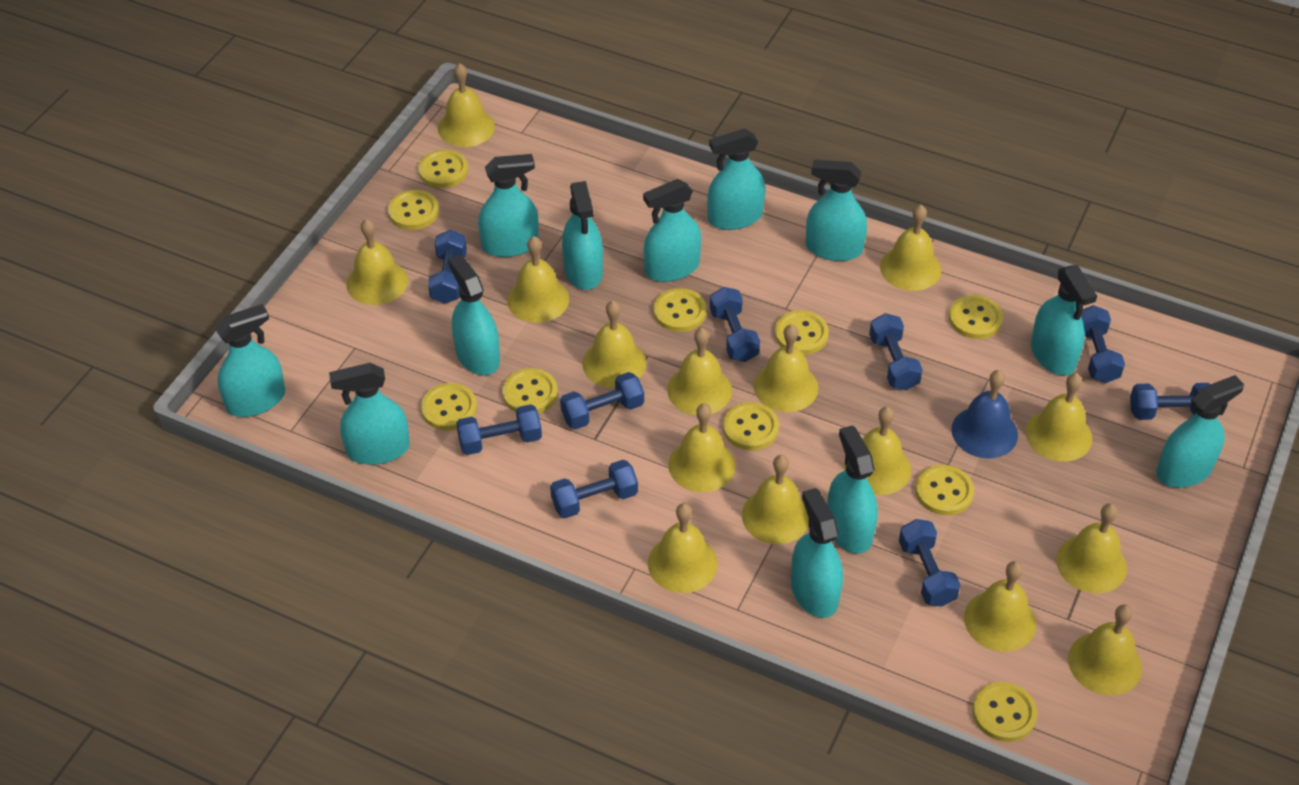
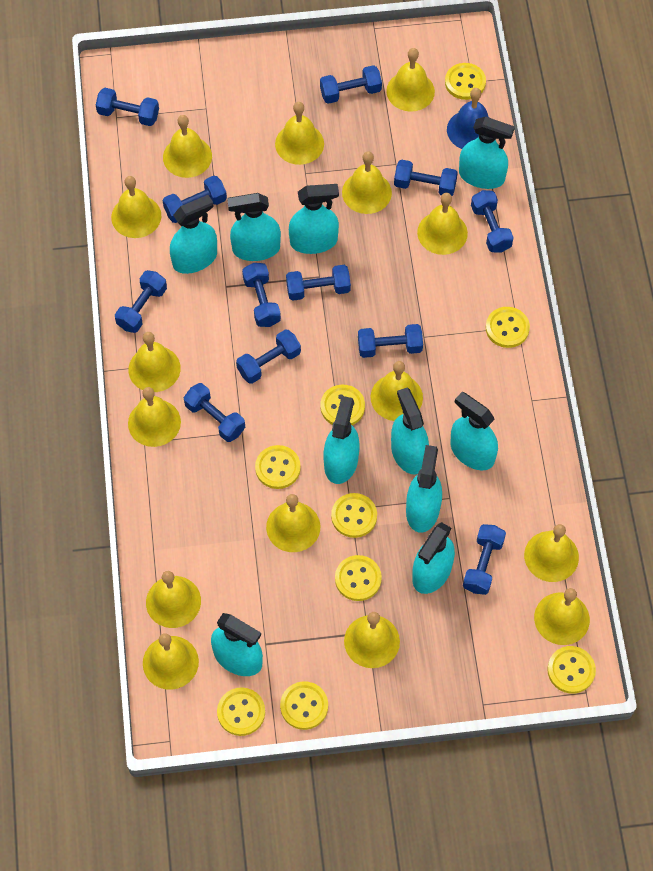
blue dumbbell: [428,230,467,304] [456,404,542,455] [550,460,638,518] [560,372,644,429] [710,287,760,362] [869,313,923,390] [899,519,960,606] [1081,305,1125,383] [1130,383,1210,420] = 9 -> [96,88,159,126] [115,270,167,333] [163,176,227,223] [184,383,245,442] [236,329,301,384] [242,263,281,327] [286,265,351,301] [320,65,382,104] [358,324,423,358] [394,160,458,196] [463,524,506,595] [471,190,514,253] = 12
turquoise spray bottle: [215,304,285,417] [329,363,410,465] [448,254,500,376] [478,154,539,257] [562,181,603,290] [643,179,701,282] [707,128,765,230] [791,488,843,618] [806,160,867,261] [827,425,878,554] [1031,265,1097,376] [1156,375,1244,488] = 12 -> [170,195,217,274] [211,613,263,676] [227,193,281,261] [289,184,339,254] [323,396,359,484] [391,387,429,475] [406,445,442,532] [412,522,455,594] [450,392,498,470] [459,116,515,189] = 10
yellow button: [388,190,439,230] [418,149,468,188] [421,383,477,430] [502,368,558,414] [653,288,706,332] [723,402,779,450] [775,310,829,355] [915,465,974,515] [949,295,1003,339] [973,682,1037,742] = 10 -> [217,687,265,736] [255,445,301,489] [280,681,328,730] [320,385,365,425] [331,493,377,538] [335,555,382,601] [445,63,486,100] [486,307,530,348] [547,646,596,694] = 9

